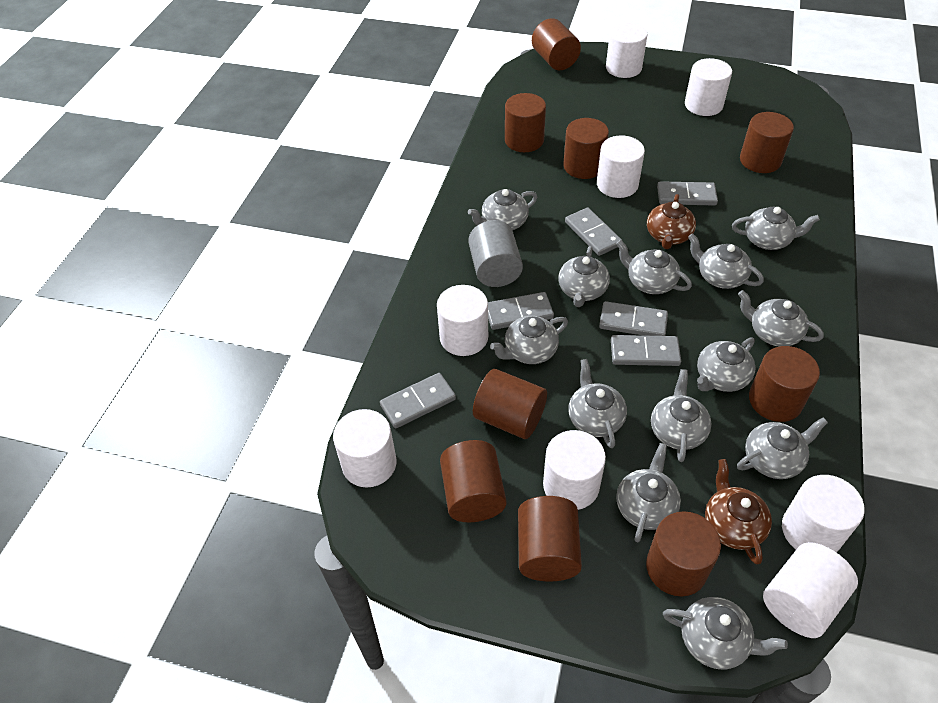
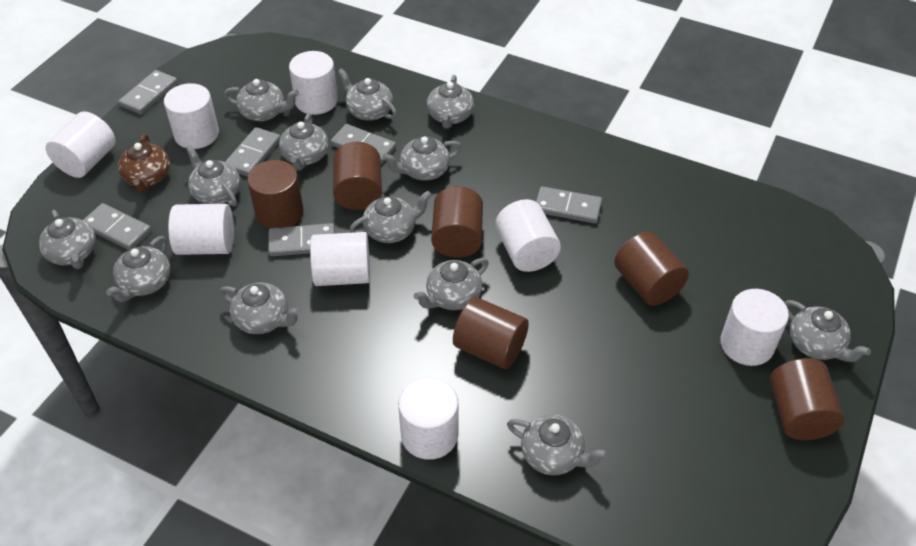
brown cylinder: [440,440,507,522] [473,369,547,439] [505,93,546,152] [518,496,582,581] [532,18,581,70] [563,118,609,179] [646,511,721,596] [740,112,794,173] [749,346,820,422] = 9 -> [247,160,304,229] [333,142,382,210] [431,186,483,258] [453,297,529,369] [614,232,689,306] [770,358,844,440] = 6
brown teapot: [647,194,696,249] [705,459,772,565] = 2 -> [118,134,170,193] = 1
grey cylinder: [468,220,523,287] = 1 -> none = 0

